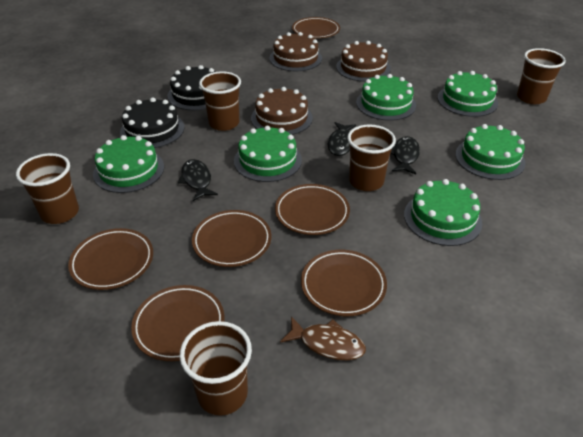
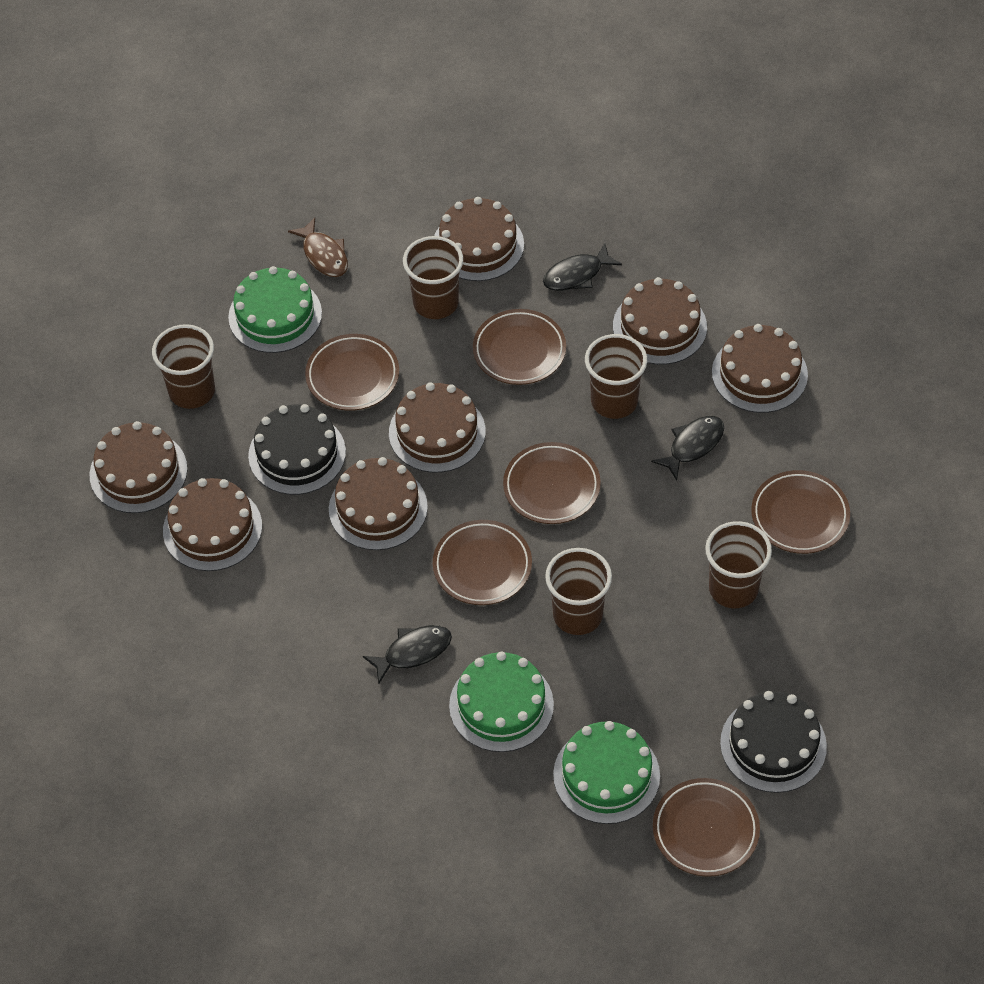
brown cake: [251,87,313,135] [269,32,322,71] [336,41,391,82] = 3 -> [89,421,187,513] [163,478,262,571] [329,457,428,550] [389,382,486,473] [434,197,524,281] [613,277,707,365] [712,324,808,413] = 7
green cake: [93,135,164,193] [234,126,302,182] [356,74,416,121] [404,179,482,246] [437,71,498,117] [455,124,526,180] = 6 -> [228,266,322,353] [449,652,554,752] [553,721,660,824] = 3

